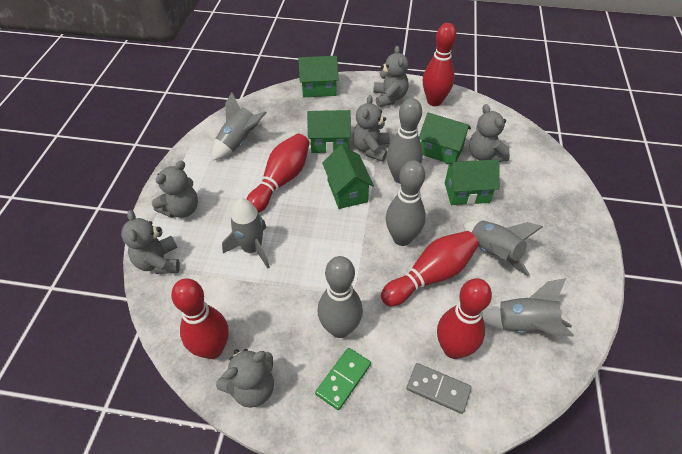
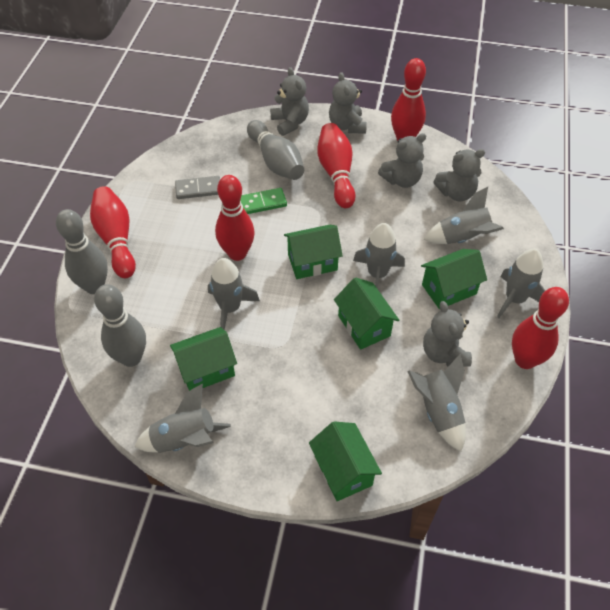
grey rocket: [212,92,267,160] [222,198,270,268] [463,221,543,277] [482,278,574,337] = 4 -> [134,383,231,453] [208,258,260,330] [353,223,405,289] [407,354,466,452] [424,187,504,244] [497,249,545,318] = 6
grey teddy bear: [121,210,180,274] [152,161,198,218] [216,349,274,408] [353,95,390,162] [373,46,409,107] [469,104,510,162] = 6 -> [270,67,309,136] [329,72,367,133] [378,133,426,188] [423,301,472,367] [433,149,485,201] = 5

